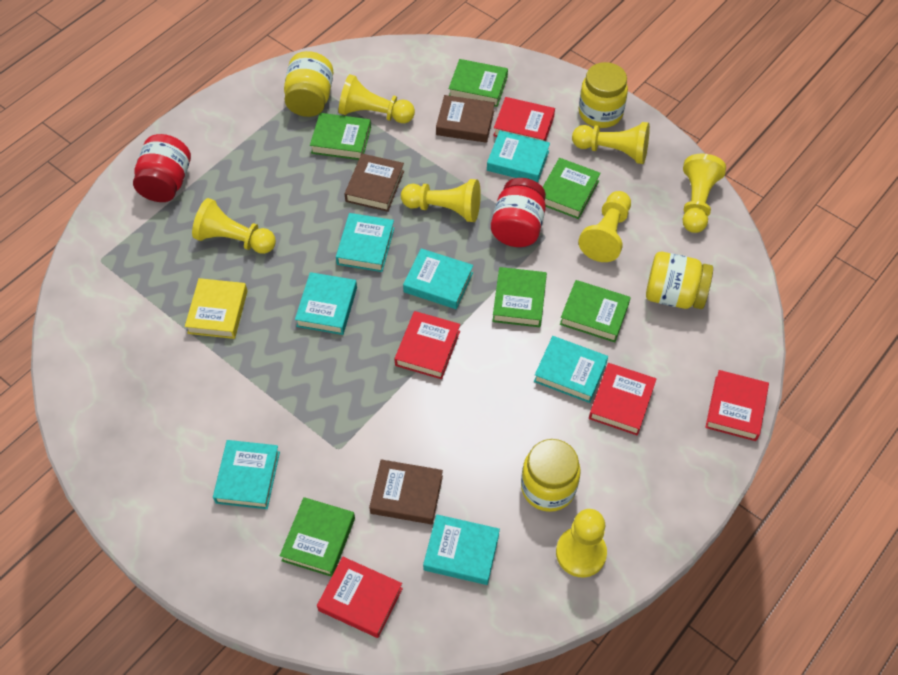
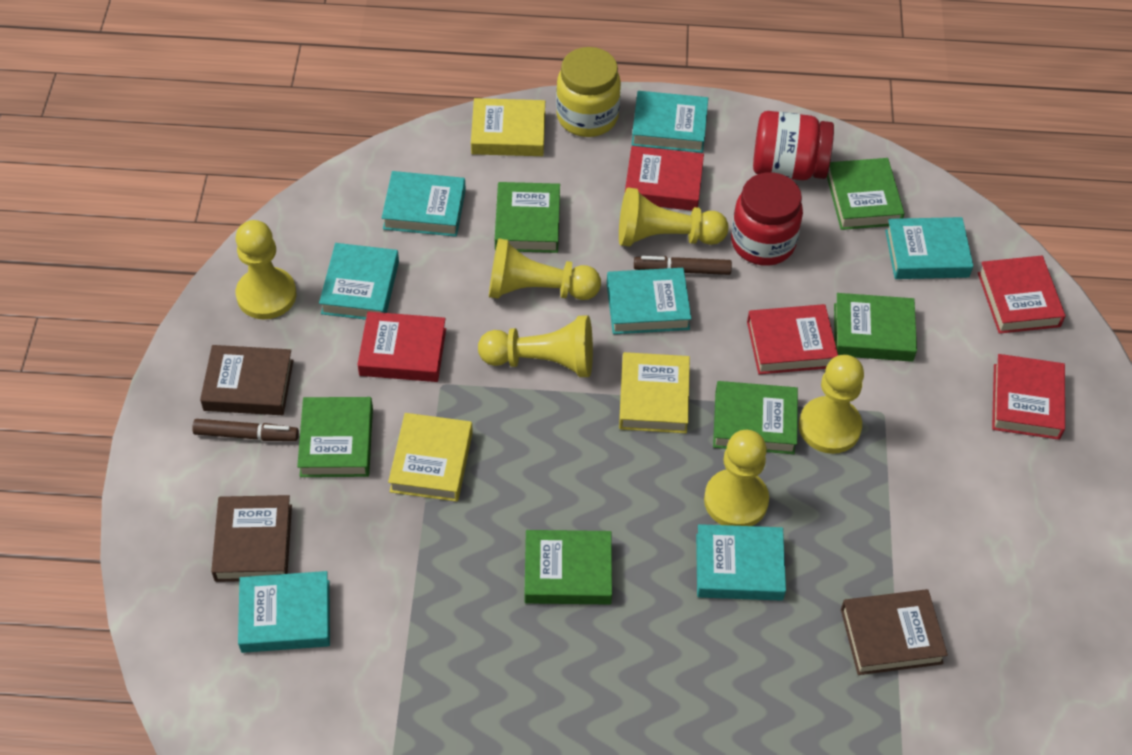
brown marker: none = 0 -> [192,419,299,441] [634,256,732,275] = 2
yellow book: [185,278,247,339] = 1 -> [388,413,473,502] [471,98,545,156] [619,352,690,433] = 3
yellow jar: [284,51,333,117] [521,439,581,512] [578,62,628,128] [646,252,713,309] = 4 -> [556,47,621,137] = 1
yellow pawn: [192,198,276,254] [339,74,415,123] [401,179,481,222] [556,509,607,577] [572,122,650,164] [578,191,631,262] [682,154,726,233] = 7 -> [236,220,296,319] [478,315,593,377] [489,238,601,300] [619,188,729,247] [704,430,769,526] [799,355,864,454] = 6

